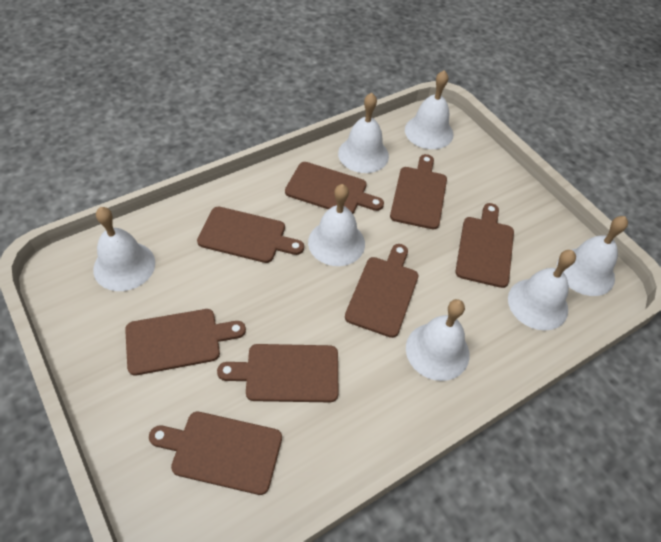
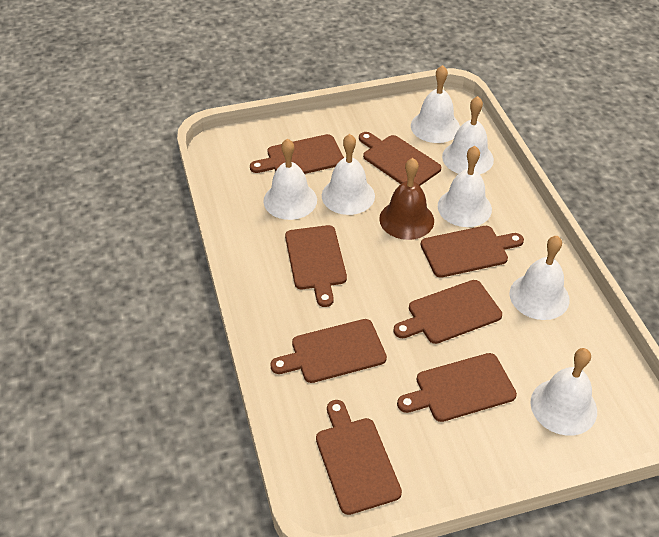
brown bell: none = 0 -> [379,158,434,240] = 1

